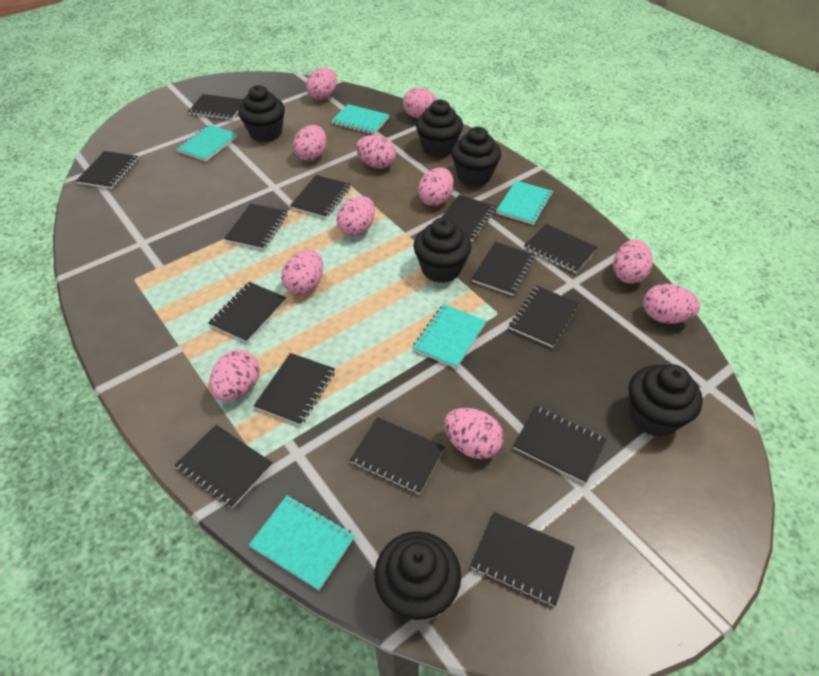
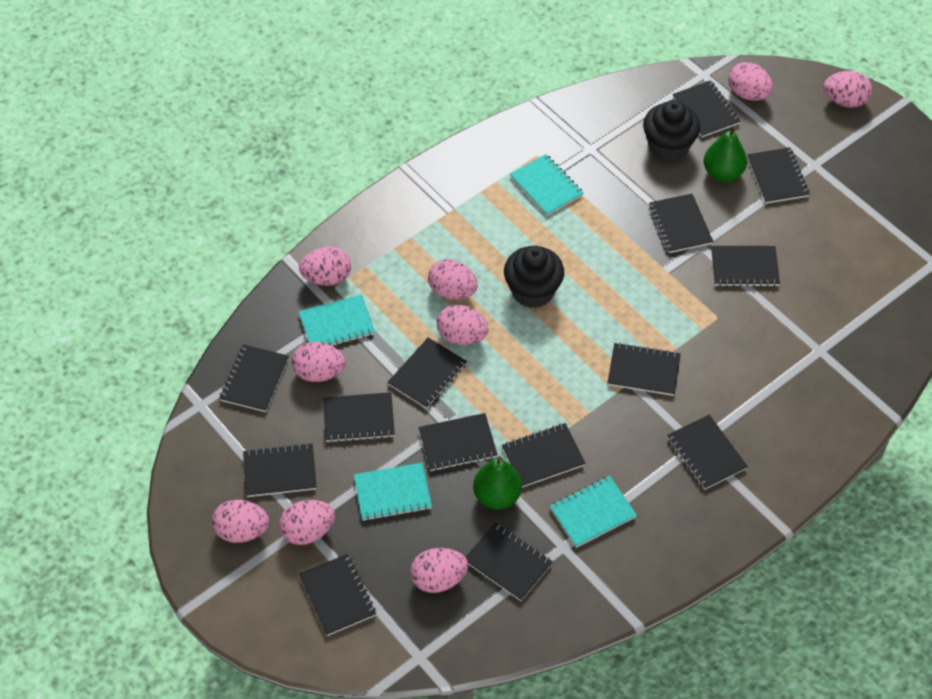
black cupcake: [238,85,285,142] [374,531,461,620] [413,217,471,283] [416,99,463,157] [451,127,501,187] [629,364,703,437] = 6 -> [504,246,564,308] [643,100,700,162] = 2
green pear: none = 0 -> [473,456,522,509] [704,125,747,182] = 2
pink egg: [209,350,260,401] [281,250,323,295] [293,125,326,161] [306,68,337,100] [336,196,375,236] [356,135,396,169] [403,88,438,118] [418,168,454,206] [444,408,503,459] [613,239,653,284] [643,284,700,323] = 11 -> [212,500,269,543] [279,500,335,545] [292,342,346,382] [299,247,351,286] [410,548,468,593] [428,259,477,300] [437,305,489,345] [728,62,773,101] [824,71,872,108] = 9
turquoise notebook: [177,124,238,162] [249,495,355,591] [331,104,389,135] [412,304,486,369] [496,180,553,225] = 5 -> [299,294,375,346] [354,463,432,521] [510,154,583,216] [550,476,637,548] = 4

